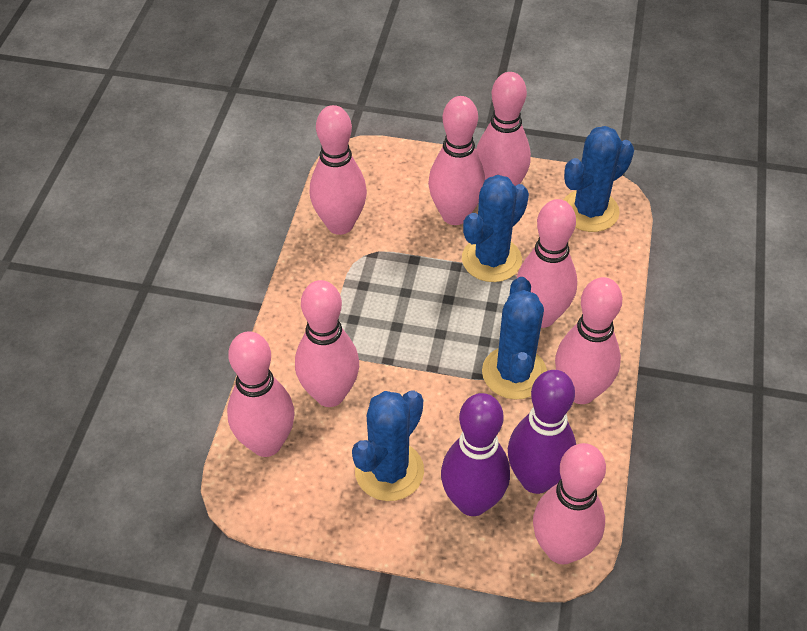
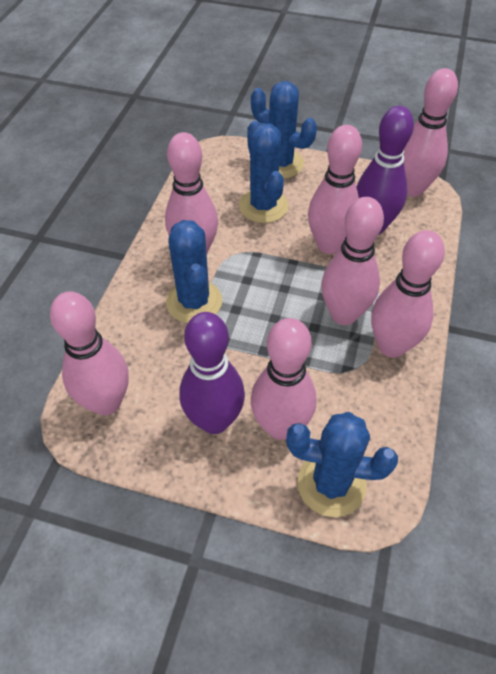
pink bowling pin: [227,331,295,457] [295,280,359,407] [310,105,367,235] [428,96,485,225] [476,72,531,186] [517,199,577,328] [533,443,606,565] [555,277,622,404] = 8 -> [50,291,129,415] [165,132,218,253] [251,318,316,440] [308,125,362,254] [321,197,384,325] [371,230,445,358] [403,68,458,197] = 7

